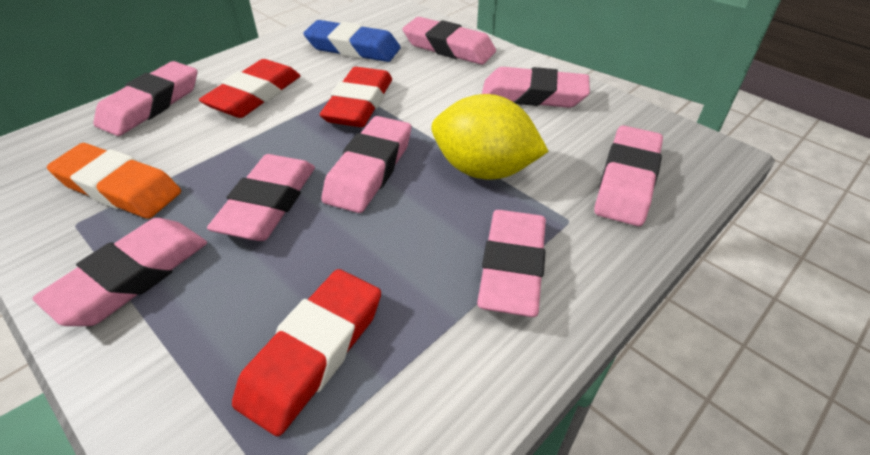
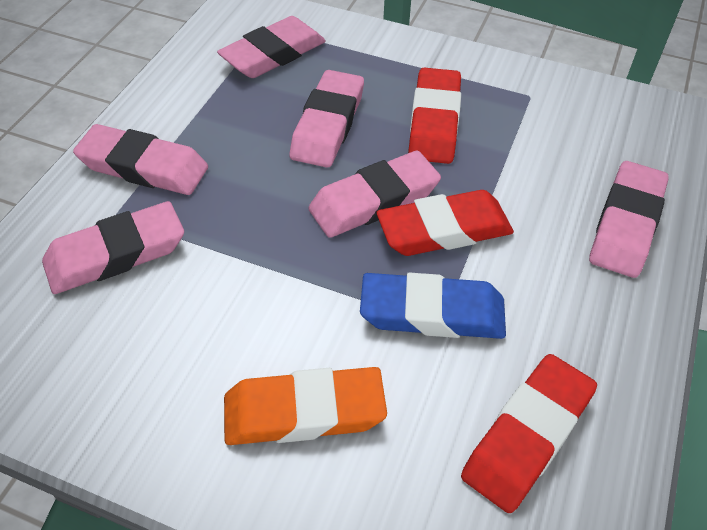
pink eraser: [32,218,207,326] [94,61,197,136] [207,154,315,241] [321,116,411,213] [403,17,496,65] [477,210,546,317] [482,67,590,108] [594,125,663,226] = 8 -> [42,201,184,294] [73,124,208,195] [217,16,326,78] [290,70,364,168] [308,151,441,238] [589,161,669,278] = 6
yellow lemon: [431,94,549,179] = 1 -> none = 0

